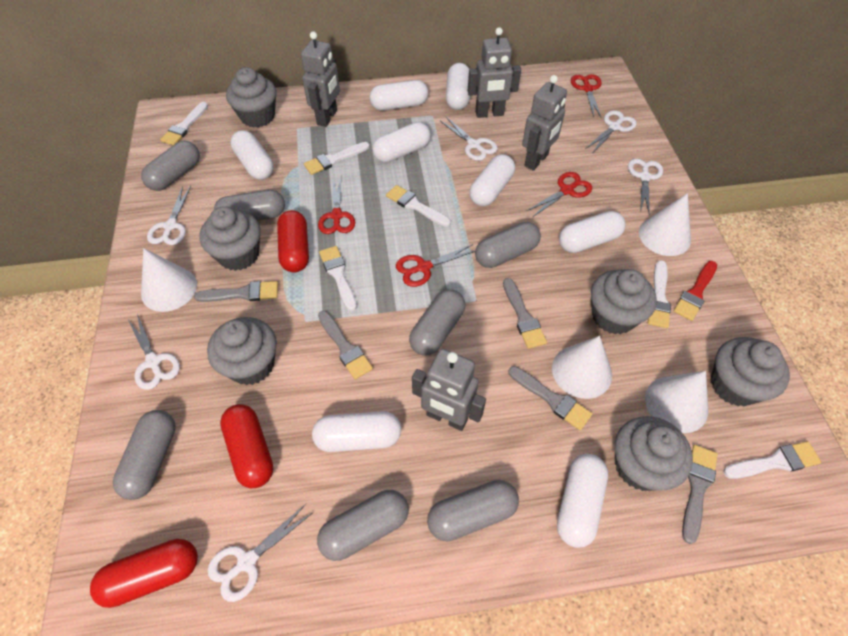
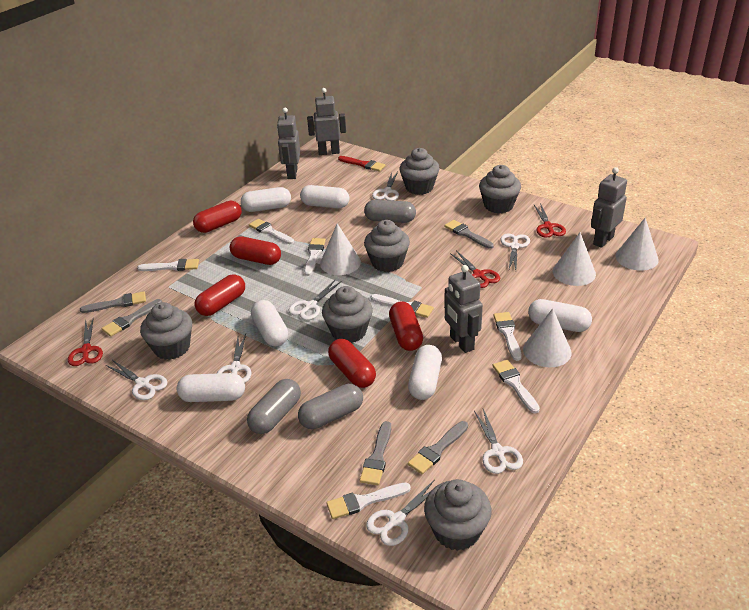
grey capsule: [113,410,176,500] [141,141,200,191] [214,190,285,220] [317,490,409,561] [409,289,465,356] [427,480,519,541] [475,222,541,268] = 7 -> [247,379,301,434] [298,384,363,429] [364,200,416,223] = 3
red capsule: [90,539,198,608] [220,404,274,488] [277,210,309,273] = 3 -> [193,201,242,233] [194,274,245,316] [230,236,281,265] [328,339,376,388] [389,301,423,351] = 5
red scissors: [318,178,355,234] [396,244,475,287] [527,172,592,217] [571,74,602,118] = 4 -> [68,317,103,366] [450,250,500,288] [534,203,566,238] = 3
white brush: [160,102,208,145] [304,142,370,175] [319,246,357,311] [386,185,451,227] [648,260,671,328] [724,441,821,479] = 6 -> [137,259,199,271] [249,219,294,244] [304,238,326,276] [326,483,411,519] [371,294,434,318] [493,312,522,361] [493,360,540,414] = 7
white capsule: [230,130,274,180] [312,411,401,452] [370,80,428,111] [372,122,431,163] [446,63,470,110] [469,154,515,206] [557,454,608,548] [559,211,626,253] = 8 -> [177,373,245,402] [241,187,291,212] [251,300,288,346] [300,185,349,208] [408,345,442,400] [528,299,592,332] = 6
white scissors: [127,314,180,390] [147,186,191,245] [208,504,312,602] [440,117,498,161] [587,110,637,152] [628,159,663,213] = 6 -> [106,360,168,400] [217,334,251,383] [288,280,342,320] [366,479,435,546] [372,172,399,201] [474,409,523,474] [500,233,530,270] = 7

